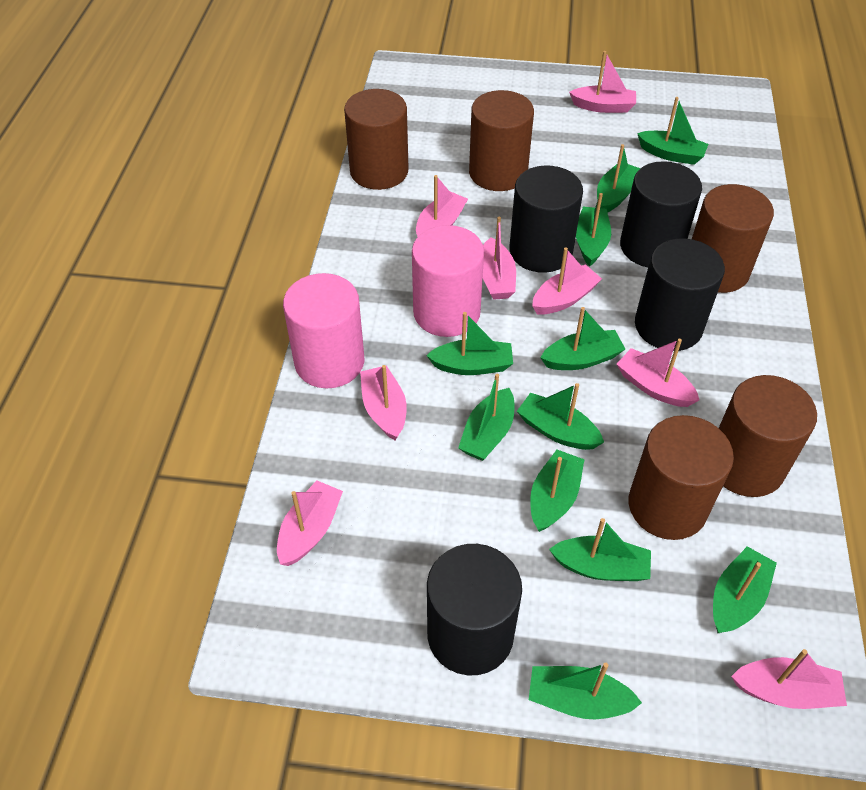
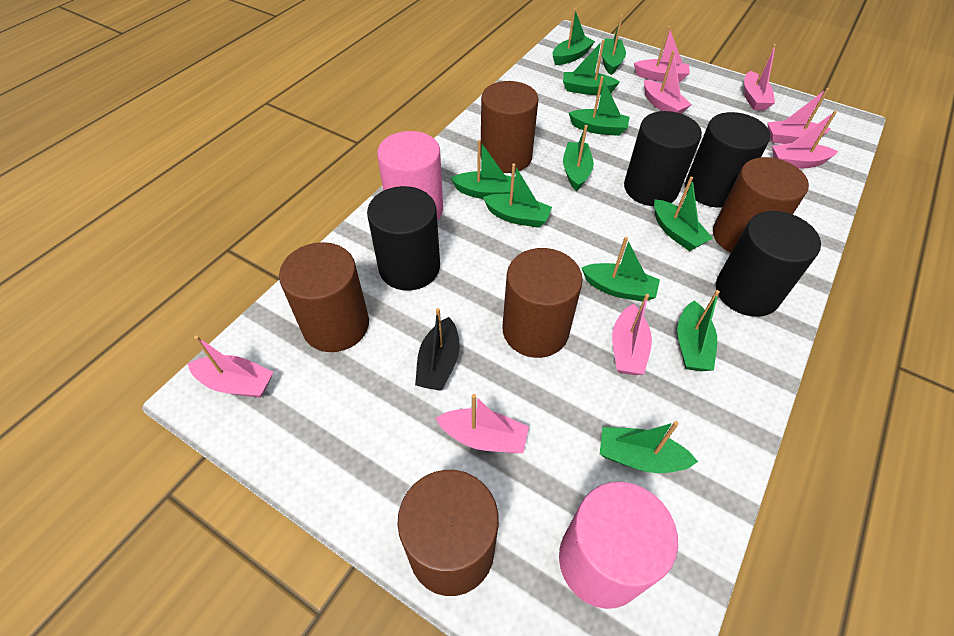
black boat: none = 0 -> [415,308,460,391] = 1

